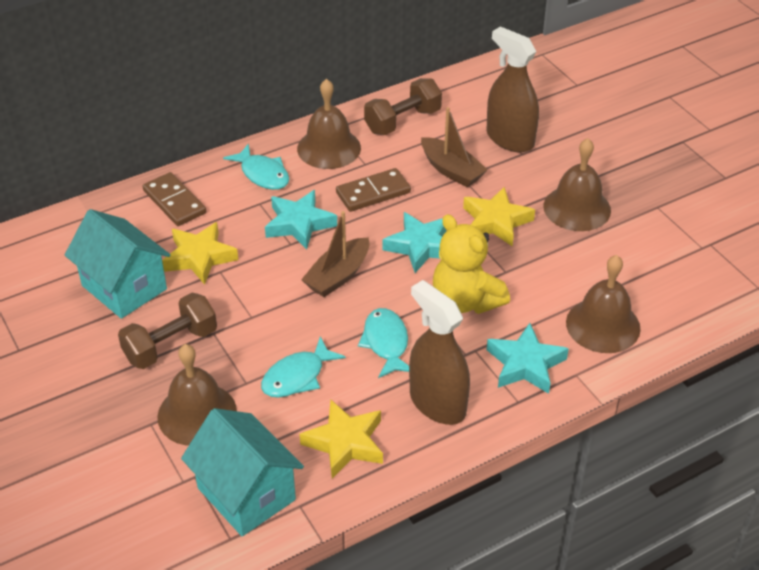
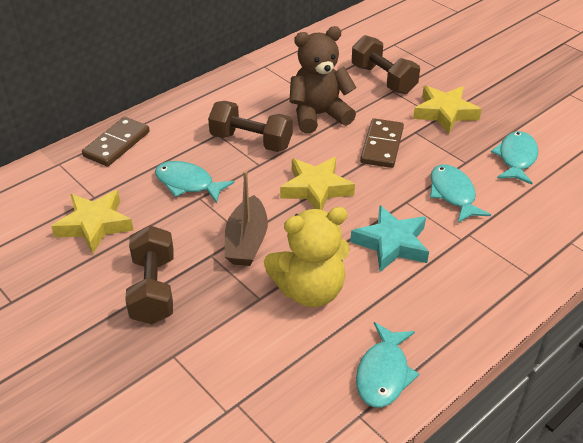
brown bell: [157,344,237,446] [297,79,361,169] [543,138,611,231] [566,255,641,353] = 4 -> none = 0
brown boat: [301,211,369,297] [421,107,488,187] = 2 -> [225,171,268,266] = 1
brown dumbbell: [118,293,217,369] [364,78,442,135] = 2 -> [125,225,174,324] [208,101,293,152] [352,35,420,94] = 3
brown spray bottle: [409,280,470,425] [487,26,539,152] = 2 -> none = 0
brown teddy bear: none = 0 -> [289,26,357,134] = 1
turquoise fish: [223,144,289,190] [261,336,346,398] [358,308,409,378] = 3 -> [155,161,234,203] [356,322,419,408] [430,164,491,223] [491,131,538,185] = 4
turquoise house: [65,209,171,319] [181,408,304,536] = 2 -> none = 0
turquoise star: [265,190,337,250] [383,212,447,273] [487,323,569,394] = 3 -> [350,205,429,272] = 1

